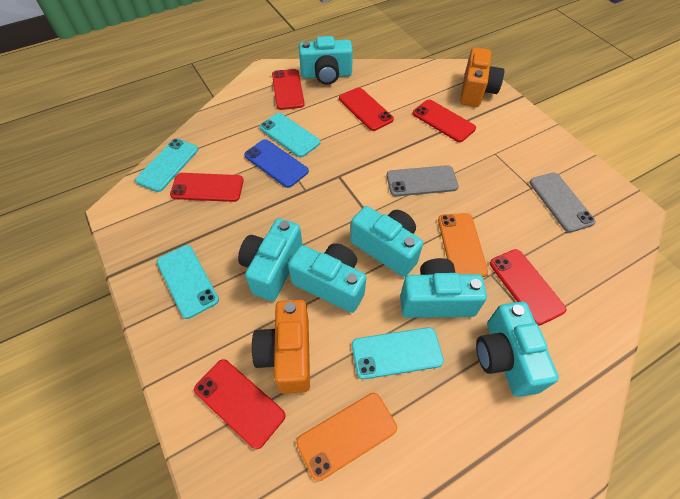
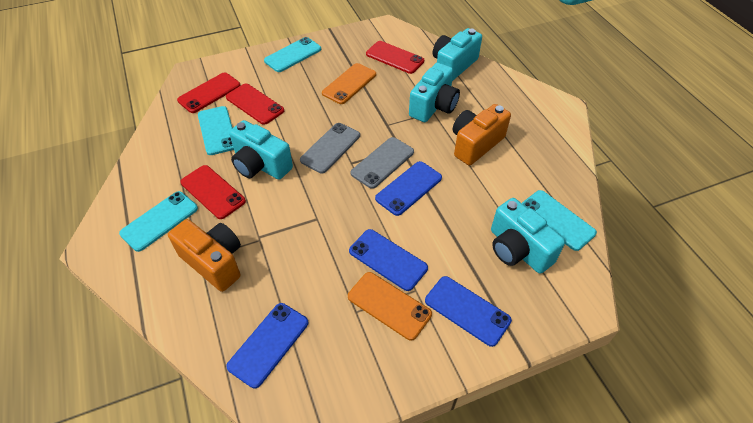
blue phone: [244,139,309,188] = 1 -> [226,303,308,389] [349,229,428,291] [375,161,442,216] [425,276,512,347] = 4
red phone: [170,173,244,202] [194,359,286,449] [272,69,305,110] [339,87,394,131] [413,100,476,142] [490,249,566,325] = 6 -> [177,72,240,113] [180,165,246,219] [226,83,284,125] [366,41,424,74] = 4
turquoise camera: [238,218,303,301] [288,243,366,313] [299,36,353,85] [350,206,423,277] [400,258,487,318] [476,301,559,397] = 6 -> [229,120,293,180] [409,62,460,122] [433,28,482,81] [491,198,565,274] = 4

